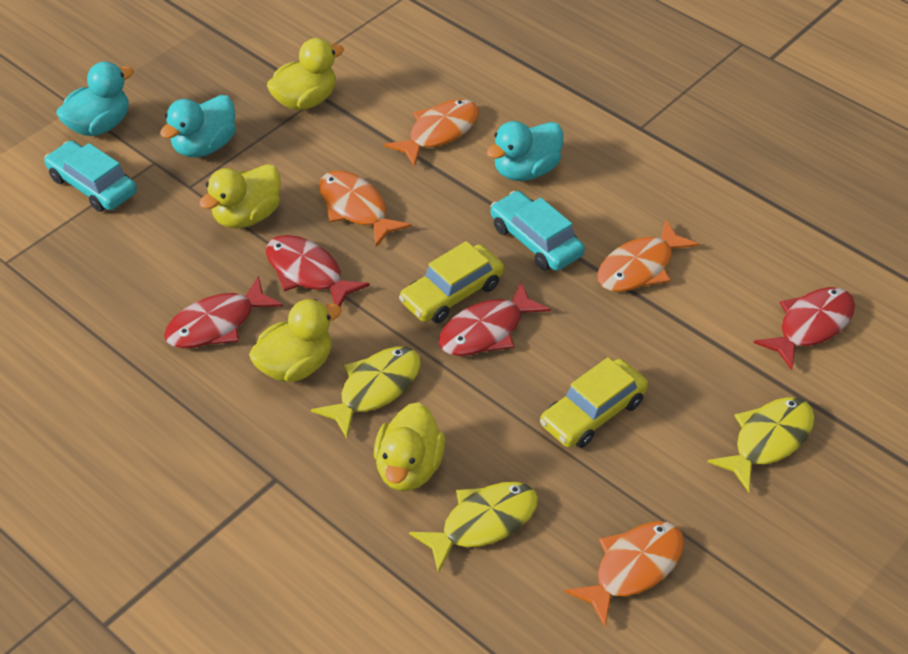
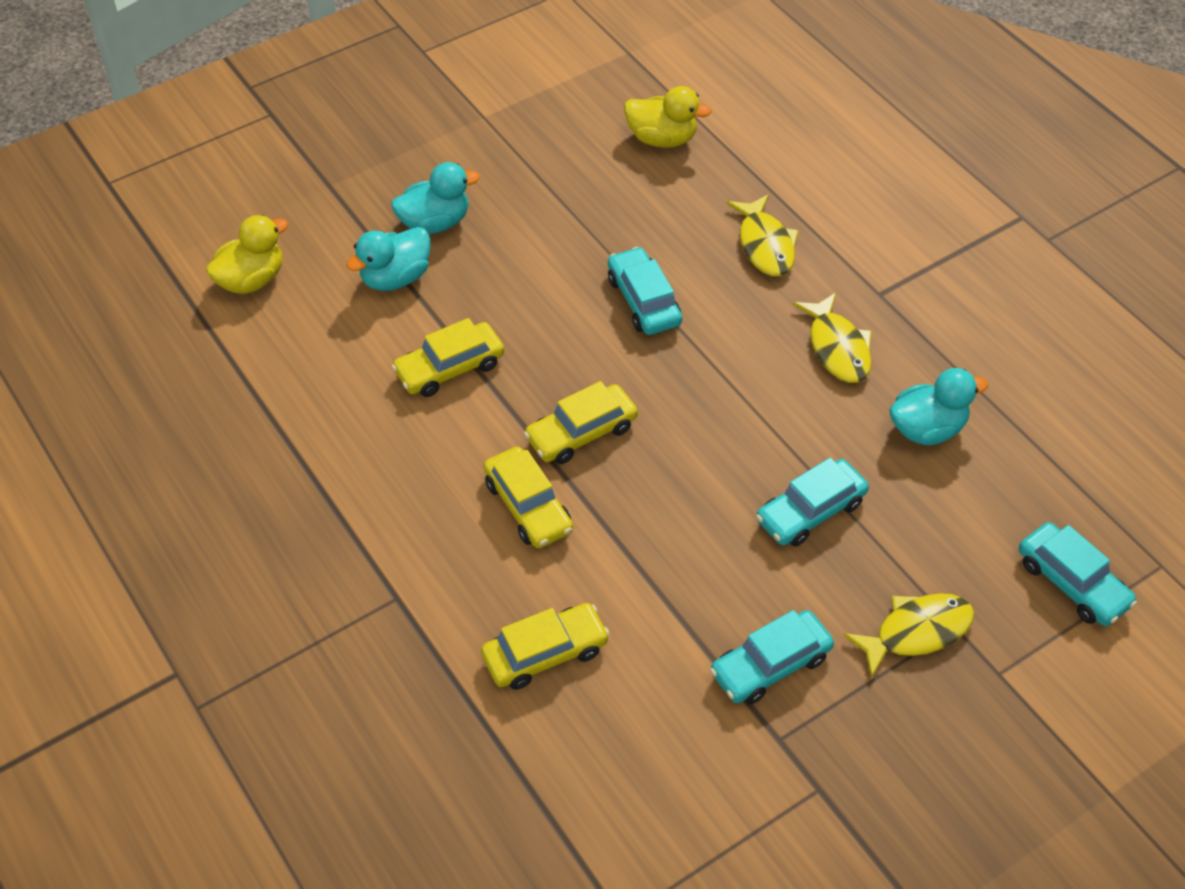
orange fish: [319,171,412,247] [384,99,479,167] [564,521,684,627] [597,220,699,292] = 4 -> none = 0
red fish: [164,276,283,348] [266,235,370,306] [439,282,551,356] [753,287,855,370] = 4 -> none = 0
turquoise car: [44,141,137,212] [491,191,585,271] = 2 -> [608,247,682,335] [710,610,834,704] [756,458,869,546] [1019,522,1137,626] = 4
yellow car: [399,241,504,323] [540,357,648,448] = 2 -> [391,318,504,397] [481,603,610,690] [483,446,573,548] [524,381,638,464] = 4
yellow duck: [199,164,281,228] [249,299,342,382] [267,38,344,110] [374,402,445,491] = 4 -> [206,215,288,294] [624,86,712,148] = 2

